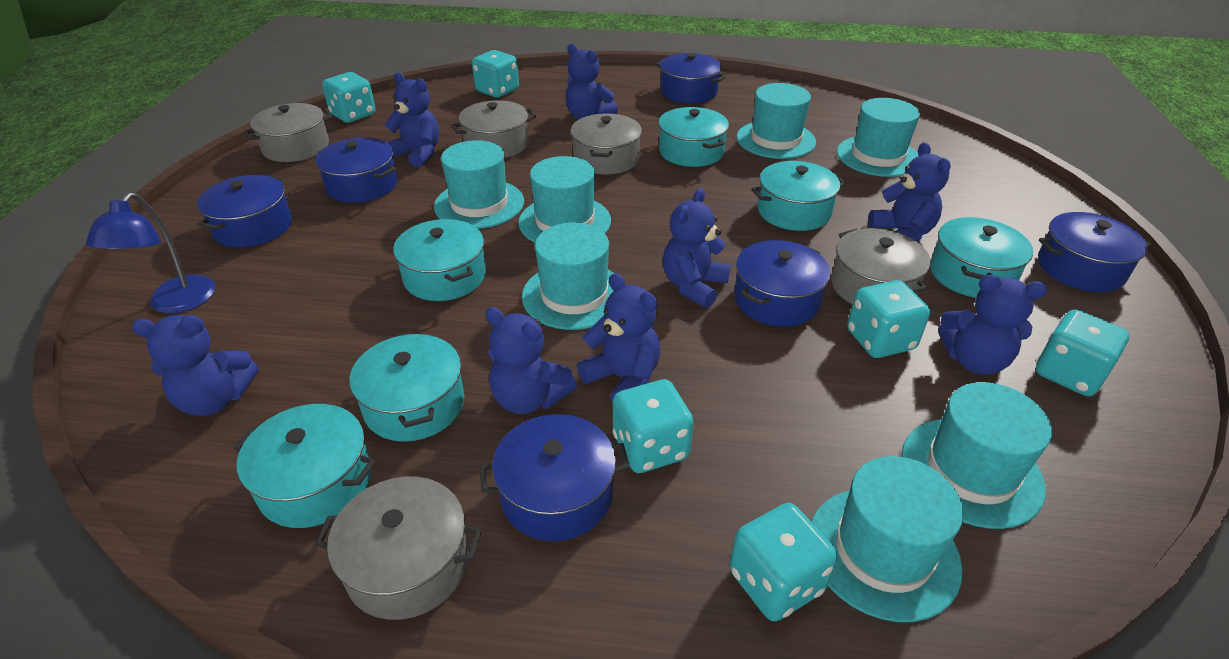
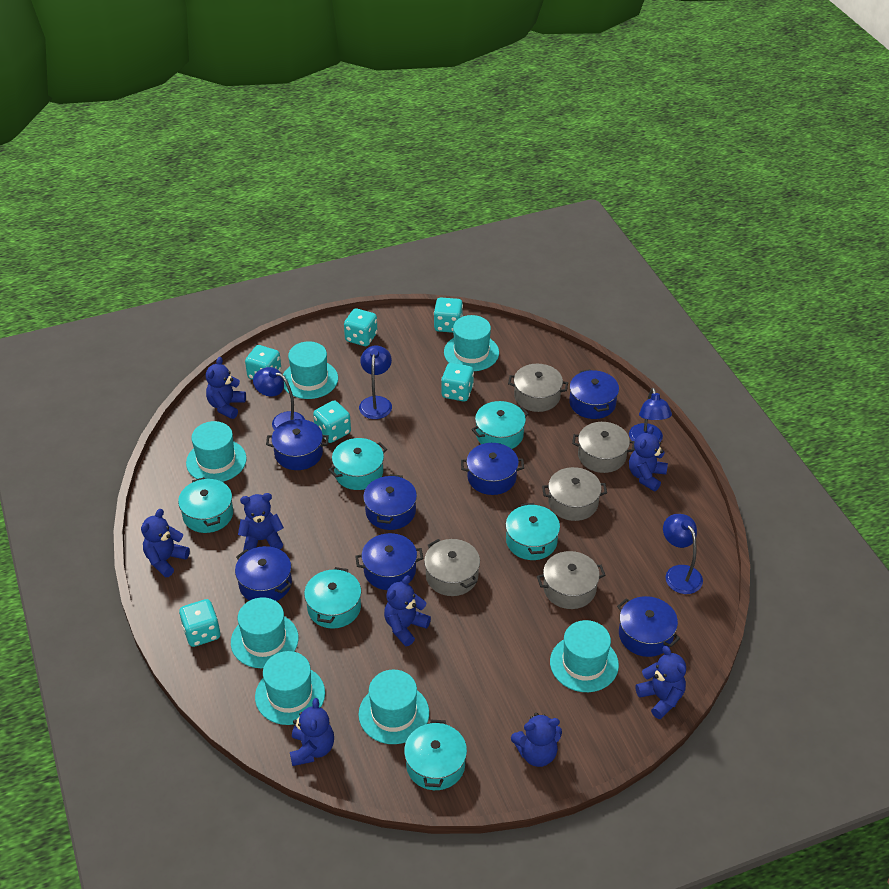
blue lamp: [86,192,215,313] = 1 -> [253,367,305,430] [359,345,392,419] [629,388,672,442] [663,514,703,594] = 4
blue pot: [197,175,292,248] [315,137,397,203] [479,414,630,541] [655,53,727,103] [734,240,830,327] [1038,212,1151,292] = 6 -> [235,546,292,601] [266,419,329,470] [355,533,423,590] [363,474,417,530] [461,443,524,495] [569,369,619,419] [617,596,680,657] = 7

